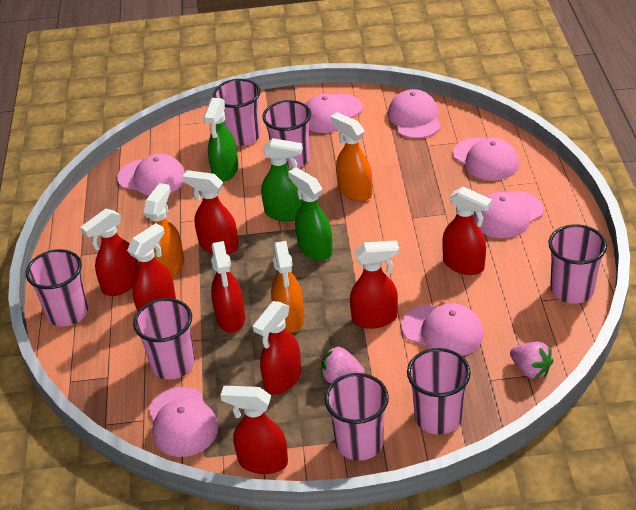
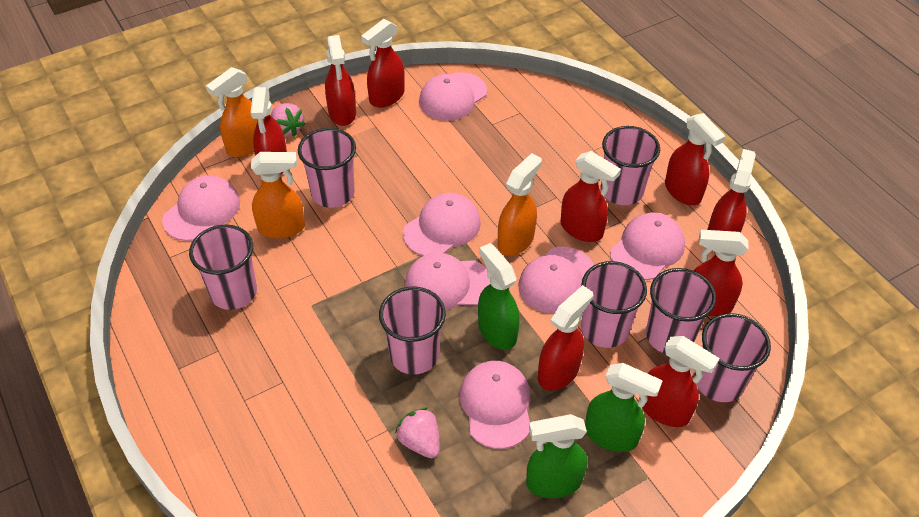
red spray bottle: [80,209,139,296] [127,223,176,312] [182,170,239,254] [211,241,245,333] [220,386,288,474] [253,301,301,395] [350,240,399,329] [442,187,492,275] = 8 -> [250,87,287,175] [325,35,356,126] [361,19,405,108] [538,285,593,391] [560,151,621,242] [642,336,720,427] [665,113,726,205] [694,230,748,316] [708,149,756,252] = 9

